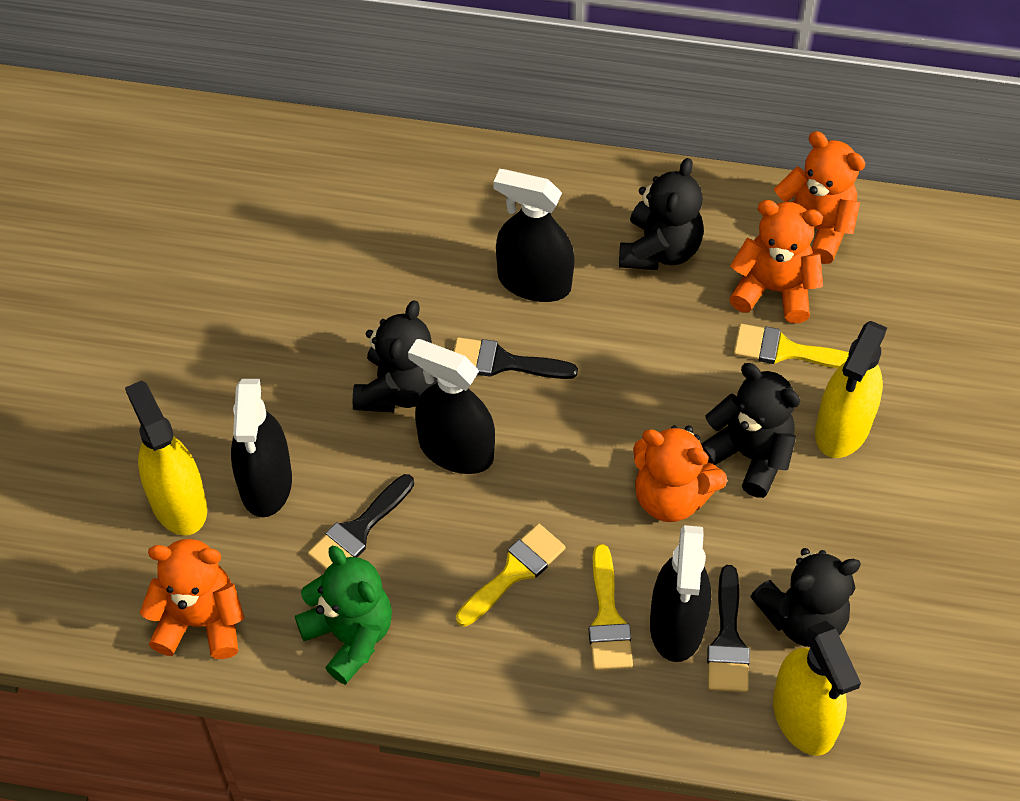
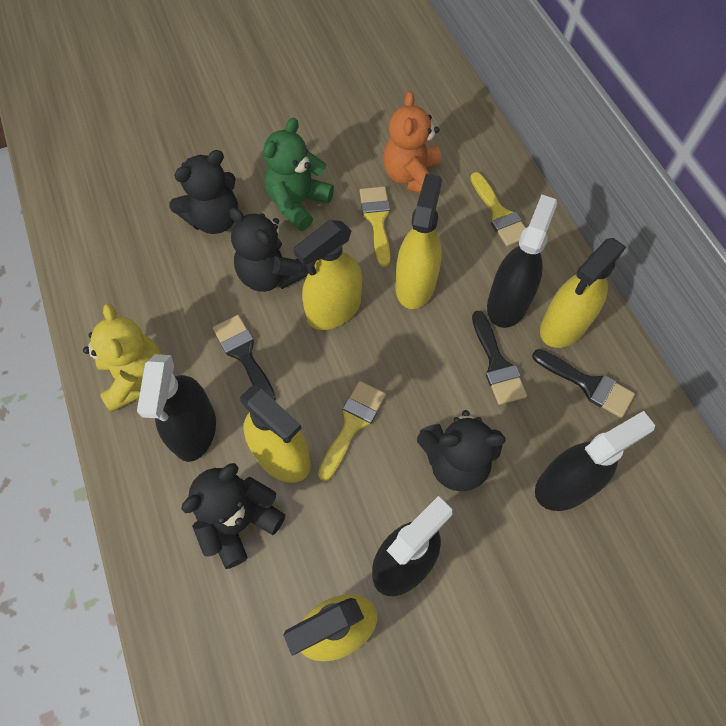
orange teddy bear: [140,539,244,659] [633,425,727,522] [729,200,823,323] [774,131,866,264] = 4 -> [383,91,441,194] = 1
yellow spray bottle: [125,380,207,535] [773,621,861,756] [815,321,887,458] = 3 -> [240,385,311,483] [283,594,377,661] [294,220,362,330] [396,174,442,309] [540,238,626,348] = 5
yellow teddy bear: none = 0 -> [83,303,162,412] = 1

